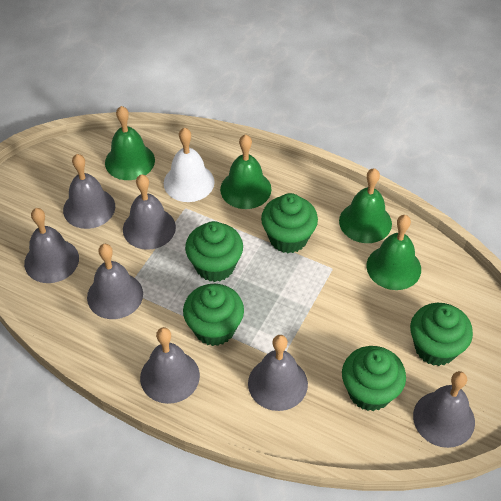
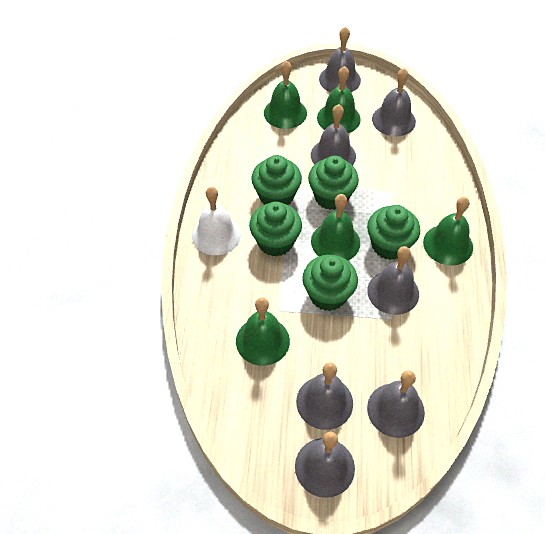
green bell: [105,106,155,180] [220,134,272,209] [339,168,392,243] [366,215,421,290] = 4 -> [236,297,290,366] [264,61,307,129] [311,194,360,261] [317,66,361,133] [423,197,473,266] = 5

